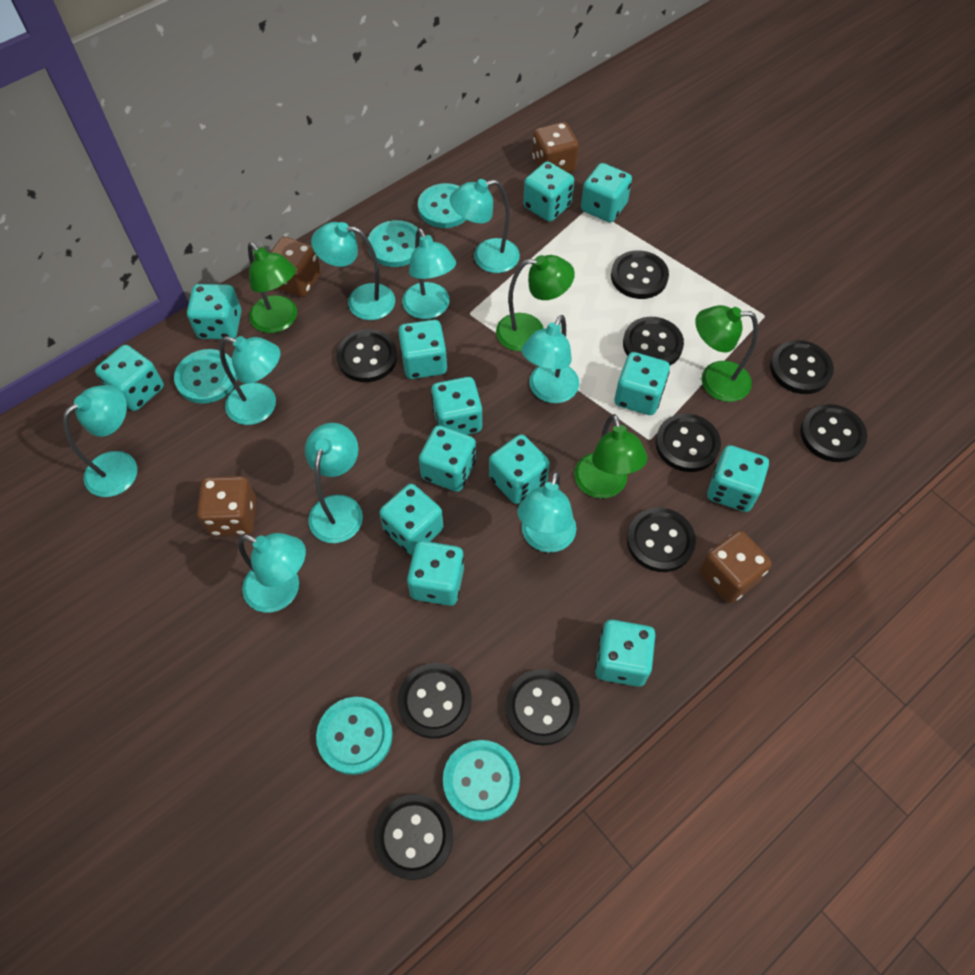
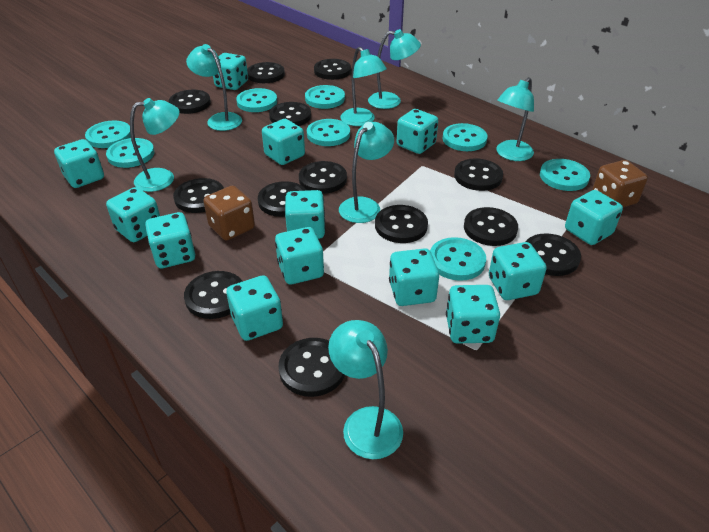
black button: [336,329,397,382] [373,794,453,880] [398,663,472,739] [505,669,580,746] [611,250,669,299] [623,317,684,366] [627,508,696,572] [655,414,721,472] [770,340,834,394] [800,404,867,462] = 10 -> [169,89,211,114] [173,178,224,213] [184,271,243,319] [247,62,285,83] [258,181,307,217] [269,102,311,126] [278,338,345,397] [299,161,347,194] [314,59,351,80] [375,205,428,243] [454,158,503,191] [464,207,518,246] [526,233,581,276] = 13
brown dice: [197,476,256,536] [270,237,321,297] [532,122,579,173] [699,531,772,603] = 4 -> [203,186,255,240] [592,160,648,207] = 2
green lamp: [248,243,297,333] [496,255,575,351] [574,414,647,499] [695,305,758,402] = 4 -> none = 0
turquoise button: [174,349,237,404] [316,697,393,775] [368,220,421,267] [418,183,466,228] [443,740,520,821] = 5 -> [85,121,131,148] [106,138,154,168] [236,88,277,112] [305,85,345,109] [307,119,350,146] [430,237,486,281] [443,123,488,151] [540,159,590,191] = 8
turquoise lamp: [63,385,137,497] [219,336,280,425] [238,533,306,613] [305,423,363,543] [311,222,395,320] [402,228,456,319] [450,179,520,273] [517,471,576,553] [522,315,579,403] = 9 -> [130,98,179,192] [186,44,242,131] [328,320,403,459] [339,122,394,223] [341,47,387,126] [368,29,421,109] [496,77,534,161] = 7

